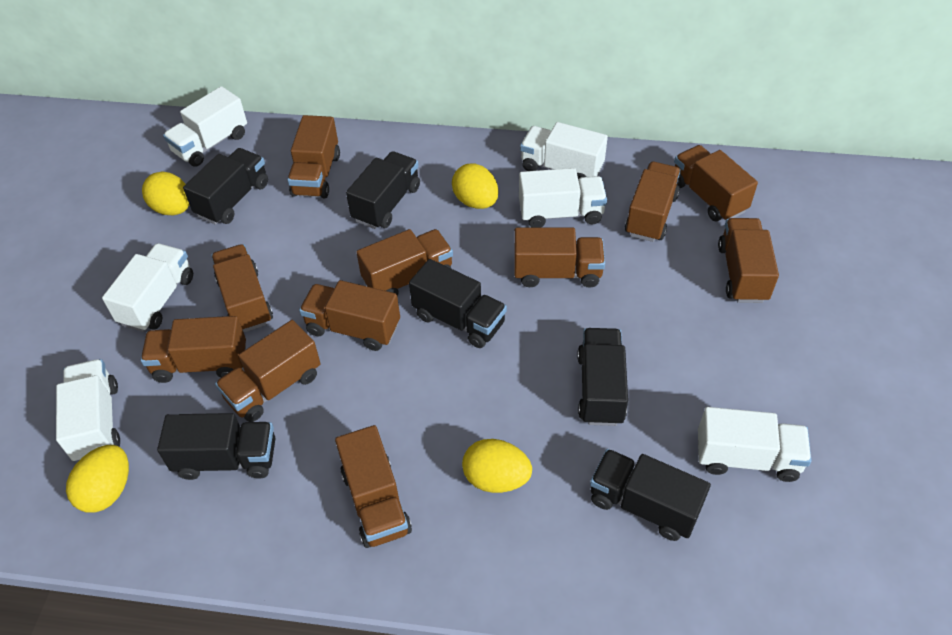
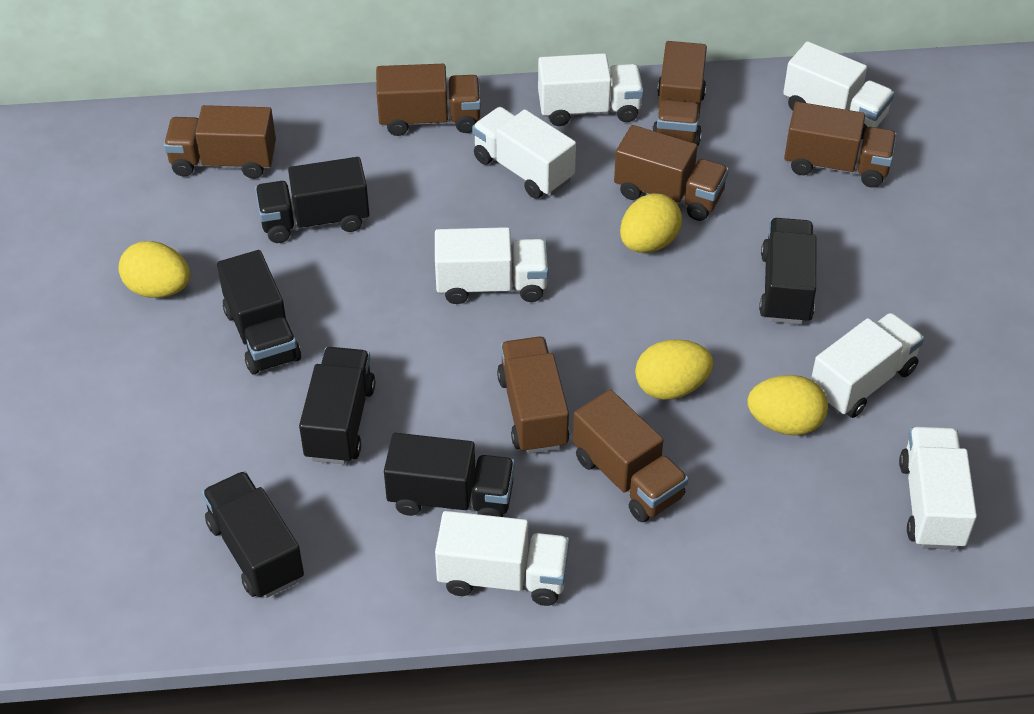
brown truck: [141,316,246,383] [211,244,273,332] [215,320,321,422] [287,115,340,198] [299,280,400,351] [335,425,412,548] [356,229,453,296] [514,228,605,288] [625,162,681,242] [674,145,758,222] [718,218,779,303] = 11 -> [164,105,276,179] [376,64,481,136] [497,337,570,454] [573,389,689,523] [614,125,729,221] [652,41,707,146] [784,102,897,188] = 7
white truck: [56,359,120,461] [102,243,193,332] [163,86,247,167] [519,168,607,228] [520,122,608,179] [698,407,812,482] = 6 -> [435,227,548,304] [435,511,570,606] [472,107,576,199] [538,53,644,126] [783,41,894,139] [811,313,924,418] [899,427,977,550] = 7

